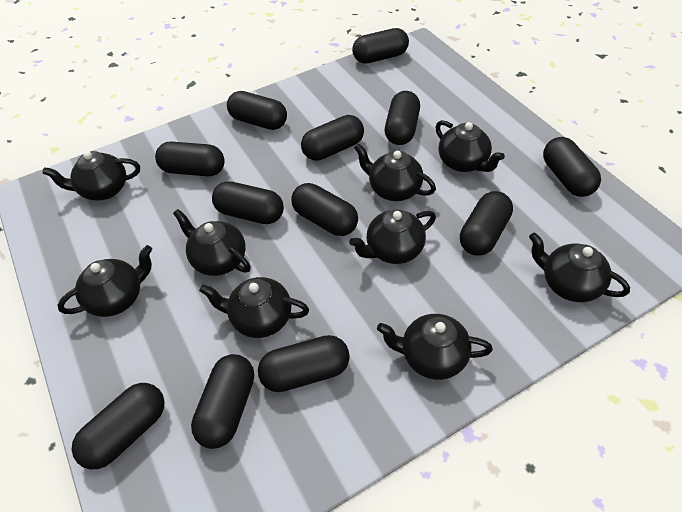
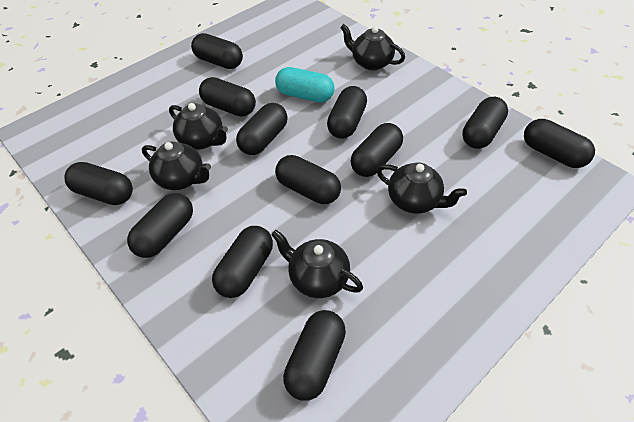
black teapot: [42,151,140,200] [57,245,152,317] [173,209,251,276] [199,277,309,338] [349,209,436,264] [354,143,436,201] [377,314,493,380] [435,120,505,172] [529,232,630,302] = 9 -> [142,142,211,190] [169,103,228,149] [271,230,363,298] [340,24,405,70] [377,162,467,214] = 5
turquoise capsule: none = 0 -> [275,67,335,102] = 1

